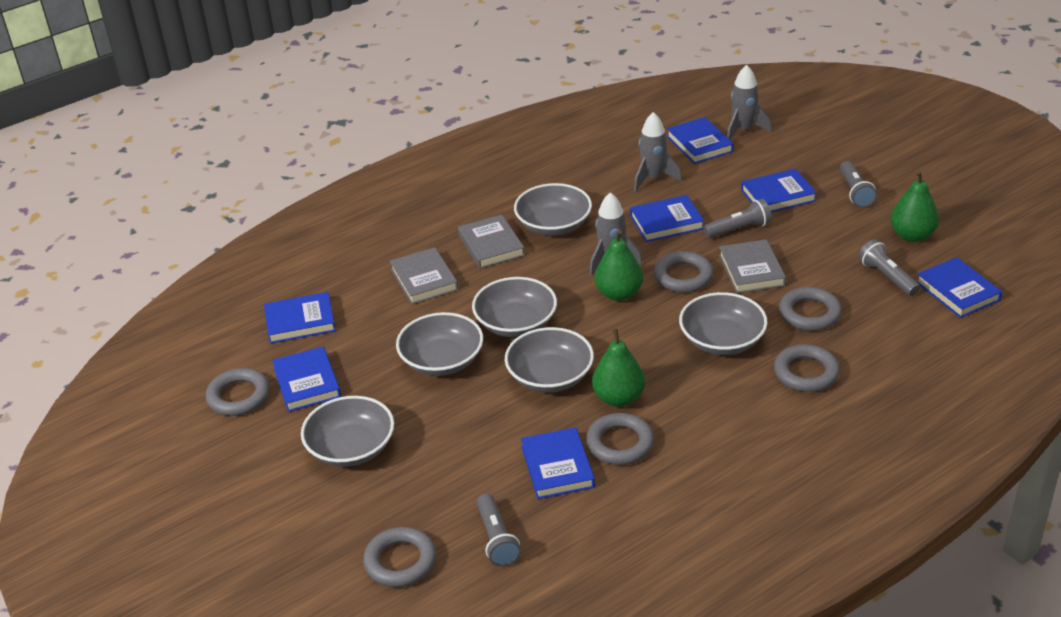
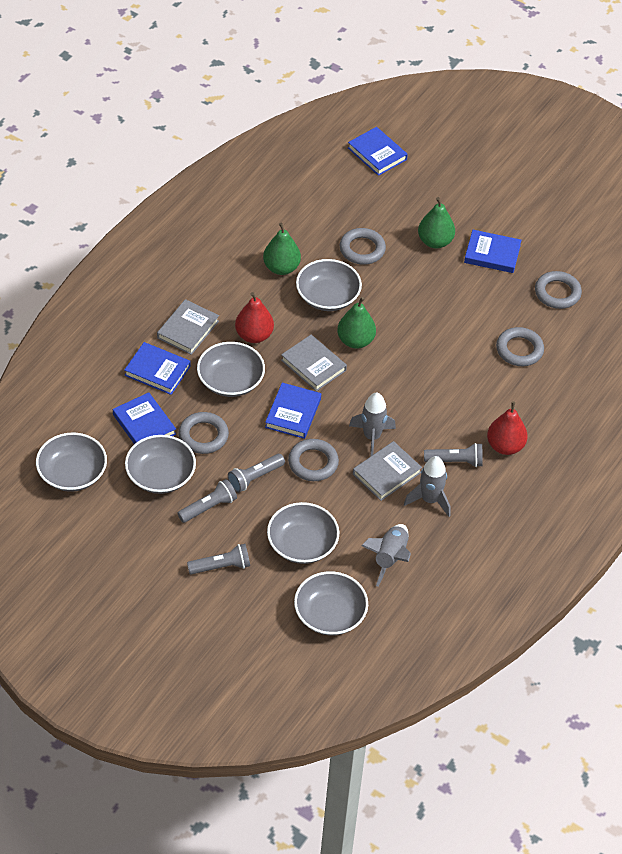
blue book: [264,292,336,344] [272,347,341,412] [521,427,595,499] [630,195,704,242] [667,117,734,164] [741,169,817,212] [916,257,1002,318] = 7 -> [113,392,176,444] [124,342,191,395] [265,383,321,439] [348,127,408,176] [464,230,521,273] = 5
grey ring: [206,368,270,416] [363,527,436,587] [586,413,654,465] [654,251,713,293] [774,344,840,392] [779,287,842,331] = 6 -> [179,412,229,454] [288,439,339,481] [340,228,386,265] [496,327,544,366] [535,271,582,309] = 5
red pear: none = 0 -> [235,292,274,343] [487,402,528,455] = 2

